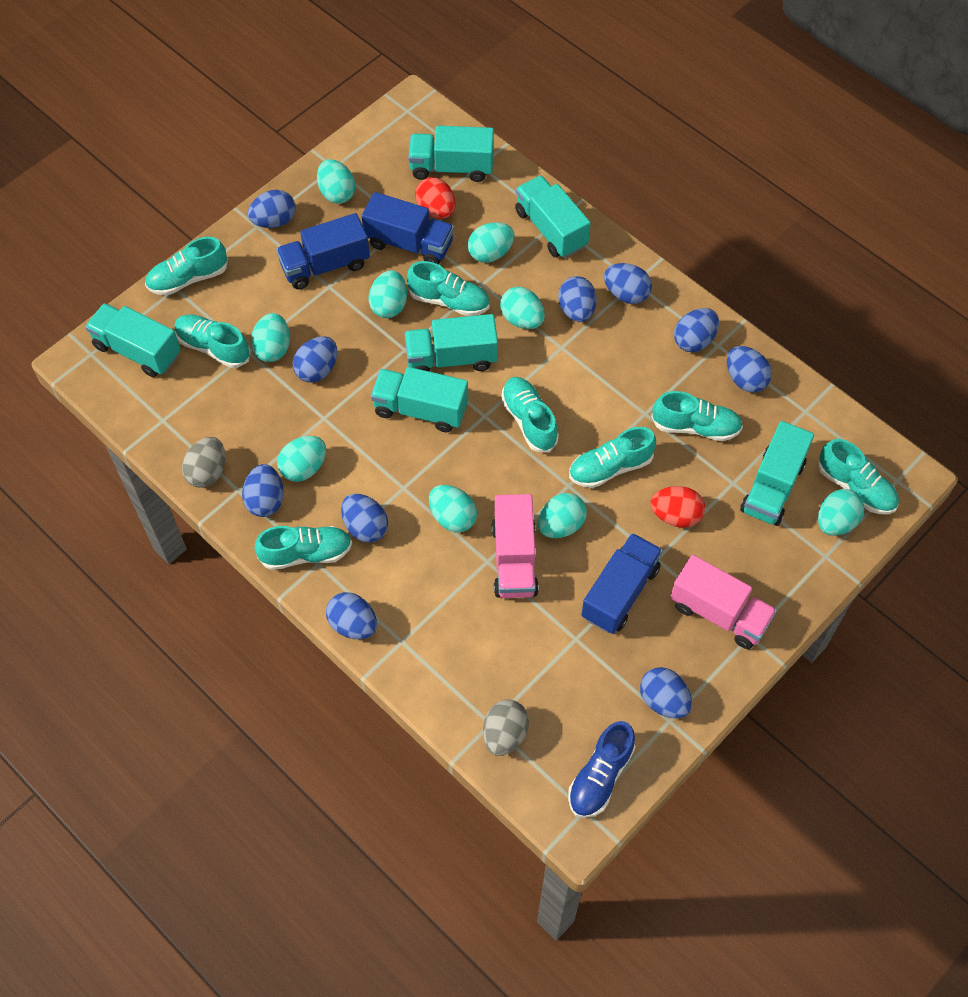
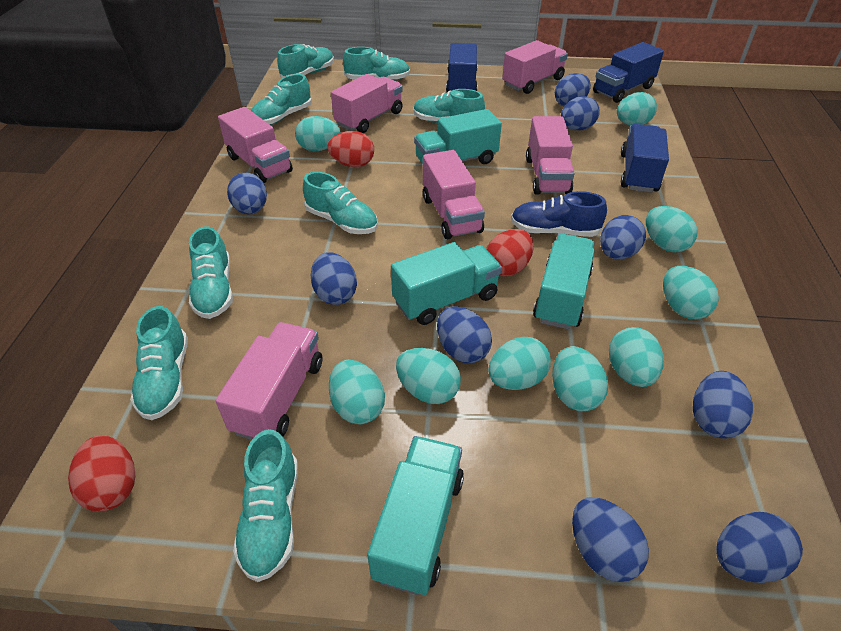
blue egg: [242,464,284,517] [248,190,296,228] [293,336,337,382] [326,592,377,639] [341,494,388,542] [558,276,597,322] [604,263,652,304] [640,667,692,718] [674,308,719,352] [727,346,772,393] = 10 -> [227,173,267,214] [311,252,357,305] [437,306,492,363] [555,73,591,106] [561,96,600,130] [572,497,649,582] [600,215,646,260] [693,371,753,439] [716,512,803,583] = 9
grey egg: [182,437,225,488] [483,699,529,756] = 2 -> none = 0
pink truck: [492,494,539,598] [670,555,777,649] = 2 -> [216,322,322,440] [218,107,293,183] [331,74,403,133] [423,150,485,239] [502,40,568,94] [526,116,575,195] = 6
red egg: [415,177,456,219] [650,486,705,528] = 2 -> [68,435,135,512] [327,131,374,167] [486,229,534,277] = 3
turquoise truck: [85,303,181,377] [371,367,468,432] [404,314,498,372] [408,126,494,182] [515,175,591,258] [740,421,814,526] = 6 -> [367,436,464,595] [391,242,502,325] [414,109,502,164] [533,234,595,329] = 4

